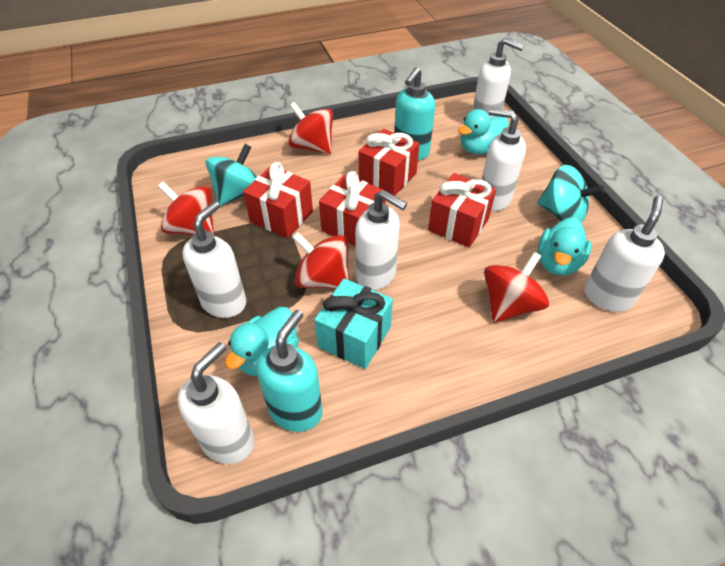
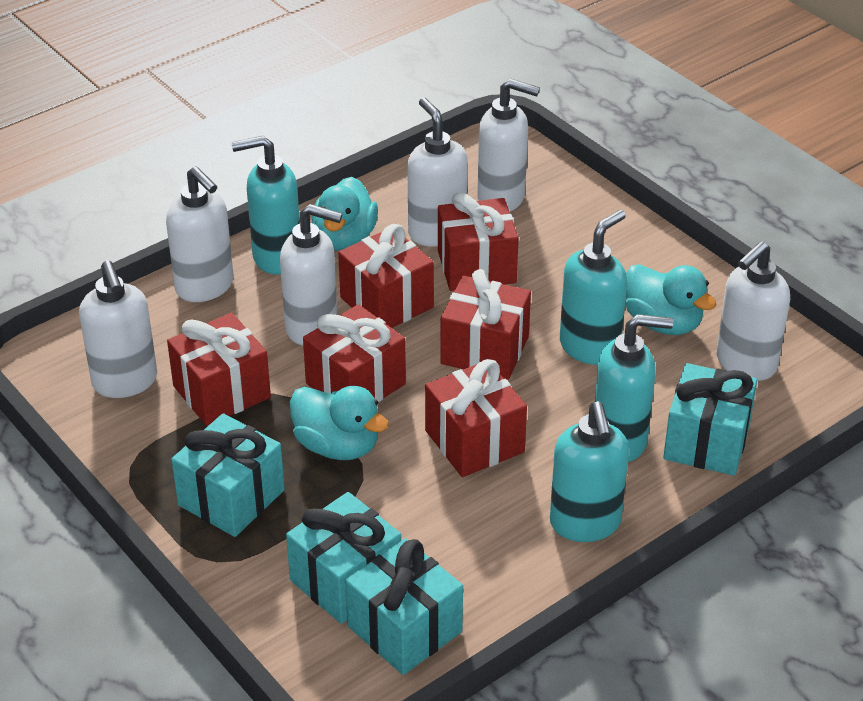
red gift: [243,162,313,238] [319,171,386,246] [359,129,419,196] [428,173,496,248] = 4 -> [167,313,271,426] [303,304,406,402] [338,224,434,328] [425,359,527,477] [438,192,519,291] [440,269,531,380] = 6
red spinning top: [158,182,214,235] [288,102,333,154] [292,232,349,289] [484,252,549,322] = 4 -> none = 0
turquoise gift: [314,278,393,369] = 1 -> [171,413,285,537] [286,492,401,624] [345,538,463,675] [663,363,757,476] = 4
turquoise soap dispenser: [256,310,323,432] [394,67,435,160] = 2 -> [232,136,300,274] [550,401,629,542] [560,210,627,365] [595,314,673,462] = 4
turquoise spinning top: [206,144,257,206] [538,165,605,223] = 2 -> none = 0

